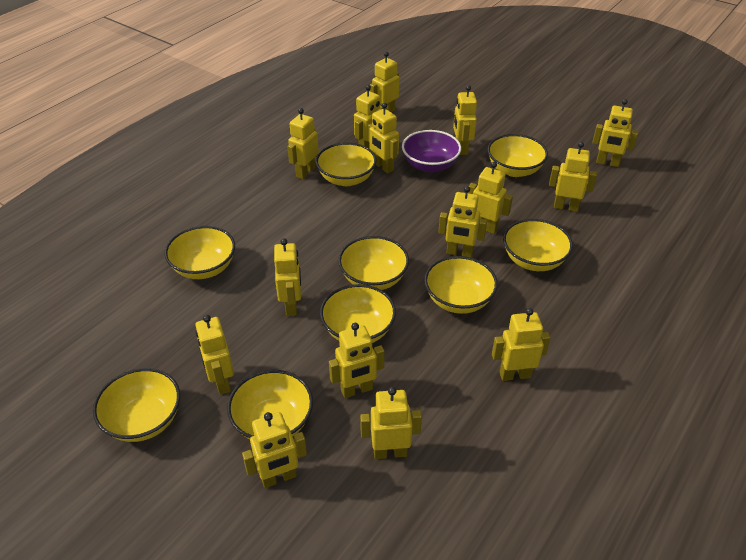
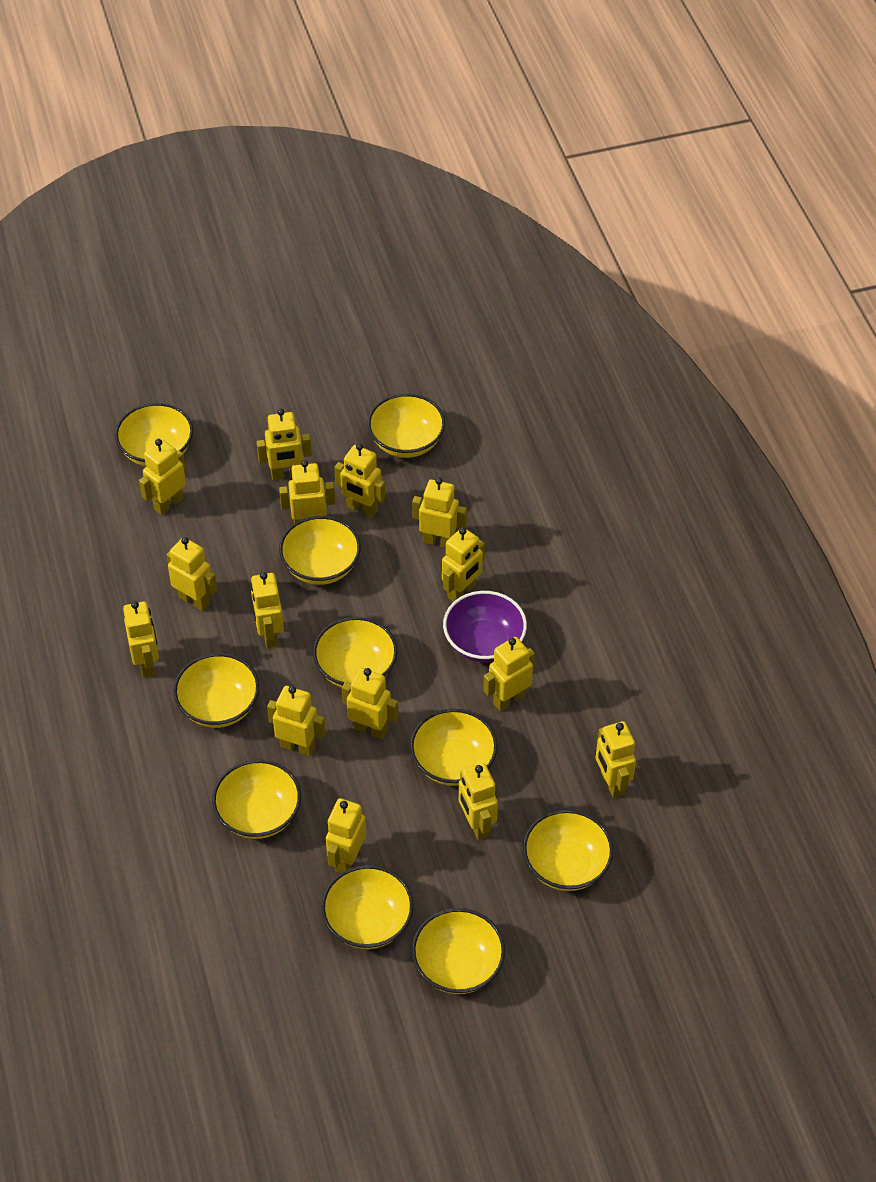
yellow bowl: [93,368,180,442] [164,226,235,279] [227,370,313,440] [316,143,376,186] [320,284,396,343] [338,236,409,290] [424,256,498,314] [487,134,548,177] [503,219,573,271] = 9 -> [115,403,193,467] [173,653,259,728] [212,760,301,839] [279,516,361,585] [313,617,398,688] [321,865,414,949] [368,394,445,458] [410,709,498,786] [412,908,505,994] [523,809,613,891] = 10

